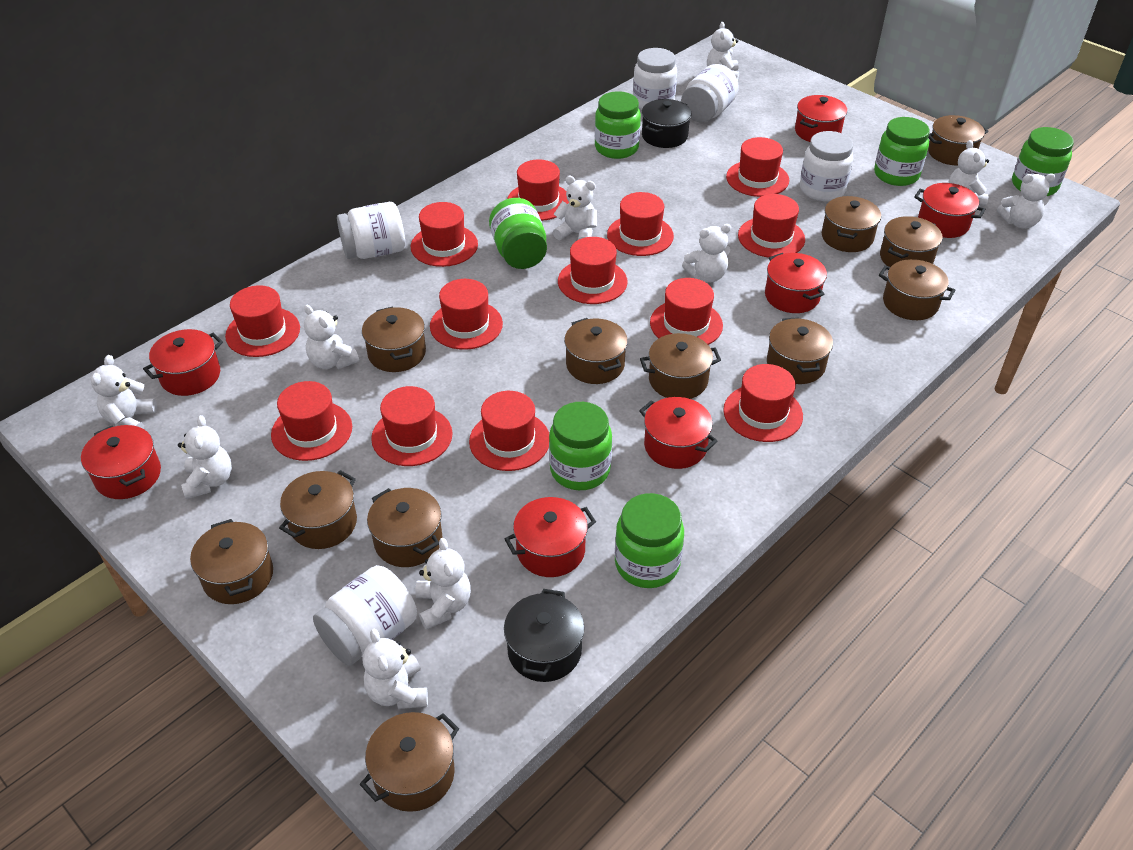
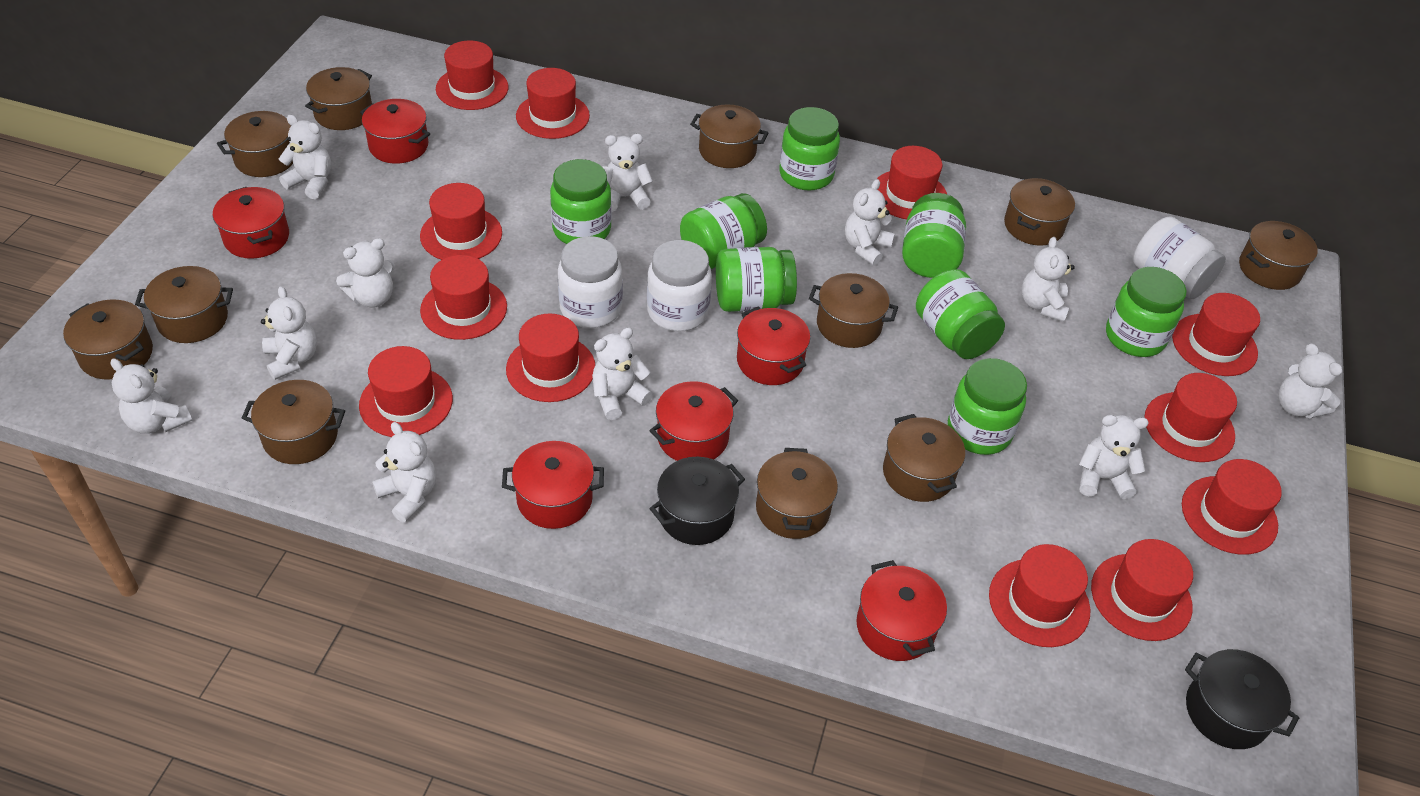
brown pot: [190,519,273,604] [279,470,357,549] [359,712,459,812] [362,306,426,372] [367,488,442,567] [564,318,628,384] [640,333,721,399] [767,317,833,384] [822,196,881,252] [879,259,956,320] [880,216,942,267] [928,115,989,165] = 12 -> [63,300,153,380] [135,266,233,343] [217,111,293,177] [242,380,345,464] [305,67,372,130] [690,104,768,168] [756,448,838,539] [809,273,898,348] [883,414,965,502] [1004,178,1075,246] [1239,221,1318,290] = 11
green jar: [489,198,547,269] [549,402,612,490] [595,91,641,159] [615,493,684,588] [874,117,930,186] [1012,127,1074,196] = 6 -> [550,159,612,244] [680,193,767,269] [716,247,797,312] [779,107,840,190] [902,193,966,278] [916,269,1005,359] [948,358,1027,455] [1106,267,1187,357] = 8
red hat: [225,285,300,357] [271,381,352,461] [371,386,453,466] [411,202,478,267] [430,279,503,350] [469,391,549,471] [507,159,569,221] [558,237,628,304] [607,192,674,256] [650,278,723,345] [723,364,803,442] [726,137,789,197] [738,194,805,258] = 13 -> [359,346,453,437] [420,183,502,260] [420,255,507,340] [436,41,509,110] [506,314,595,402] [516,68,590,139] [877,146,947,219] [989,544,1090,647] [1091,539,1193,641] [1144,373,1237,462] [1172,293,1260,376] [1182,459,1282,555] = 12
red pot: [81,425,161,499] [143,329,223,396] [505,497,596,577] [639,397,717,469] [765,253,827,313] [795,95,847,142] [914,183,986,238] = 7 -> [213,187,289,259] [360,99,430,164] [502,441,604,529] [650,381,738,461] [737,306,810,385] [856,560,947,661] = 6
white jar: [313,565,417,666] [337,202,405,259] [633,48,677,109] [681,64,739,122] [800,131,853,201] = 5 -> [558,236,623,328] [647,240,712,332] [1133,216,1226,299] = 3
white teddy bear: [91,355,157,429] [178,415,232,499] [304,305,359,369] [362,629,428,709] [415,538,471,630] [553,176,597,240] [682,224,731,282] [707,22,739,80] [948,140,989,206] [997,174,1056,229] = 10 -> [110,359,192,434] [261,286,317,380] [279,114,331,199] [336,238,395,308] [372,422,436,522] [592,327,653,420] [603,134,653,212] [845,179,895,266] [1022,237,1075,322] [1079,415,1149,499] [1278,343,1342,418] = 11

